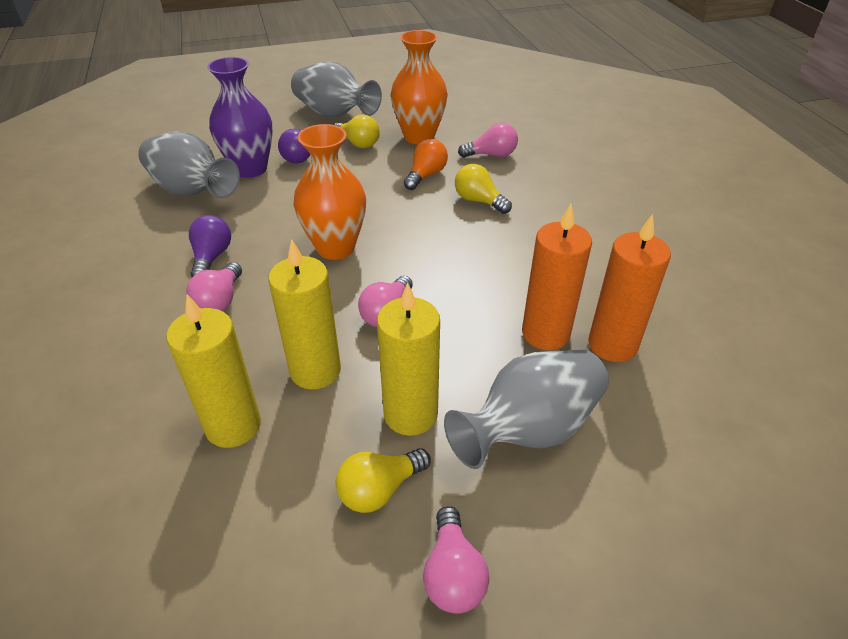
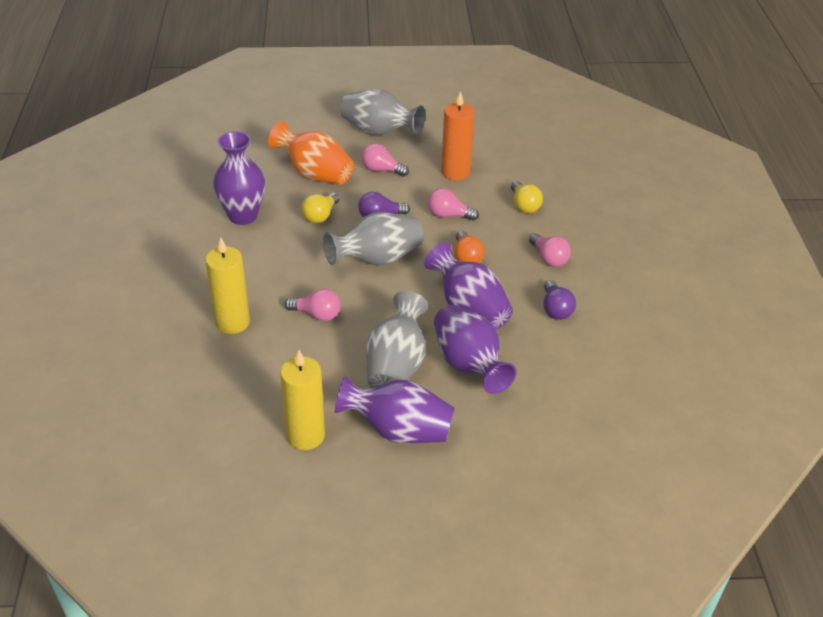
orange candle: [522,204,592,350] [588,214,671,362] = 2 -> [441,91,474,180] = 1
orange vase: [294,124,366,260] [391,30,448,144] = 2 -> [268,121,354,185] = 1
purple vase: [207,57,273,178] = 1 -> [213,131,265,225] [335,376,455,443] [424,242,513,330] [434,305,517,394] = 4
yellow candle: [166,295,261,448] [268,239,341,390] [377,282,440,436] = 3 -> [205,237,250,334] [280,350,325,450] = 2
yellow light bulb: [333,114,380,148] [336,448,431,513] [455,164,512,214] = 3 -> [301,193,340,223] [511,181,543,213] = 2

